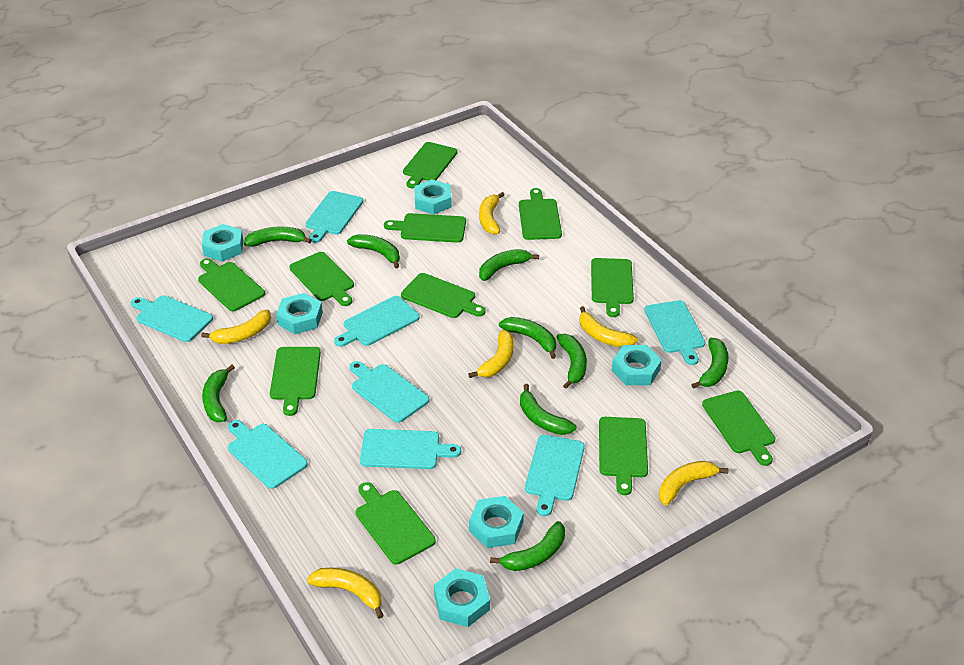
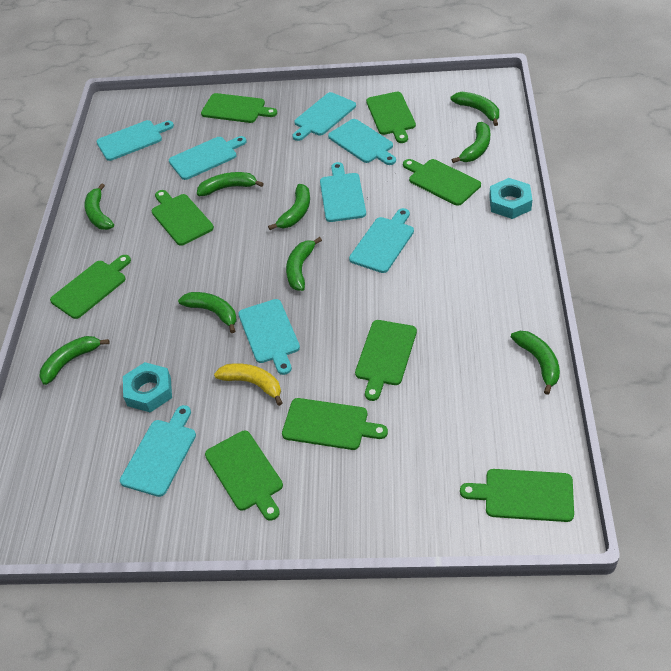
green cutting board: [198,258,265,311] [270,347,321,416] [290,252,354,306] [356,482,436,564] [384,213,466,243] [401,273,486,318] [403,142,457,189] [519,188,562,240] [591,258,634,317] [599,417,648,495] [702,391,775,466] = 11 -> [50,255,131,319] [152,190,214,246] [201,93,277,123] [205,431,283,520] [282,398,388,450] [355,320,417,401] [366,92,416,143] [403,159,481,206] [460,469,574,522] = 9
turquoise nut: [202,224,243,262] [276,293,323,334] [414,179,452,214] [434,568,490,627] [469,496,524,548] [612,345,662,385] = 6 -> [123,362,172,412] [489,178,532,219] = 2
yellow banana: [201,309,271,344] [307,568,384,619] [468,330,514,378] [479,192,505,235] [579,306,638,347] [659,461,728,506] = 6 -> [214,363,282,406] = 1

